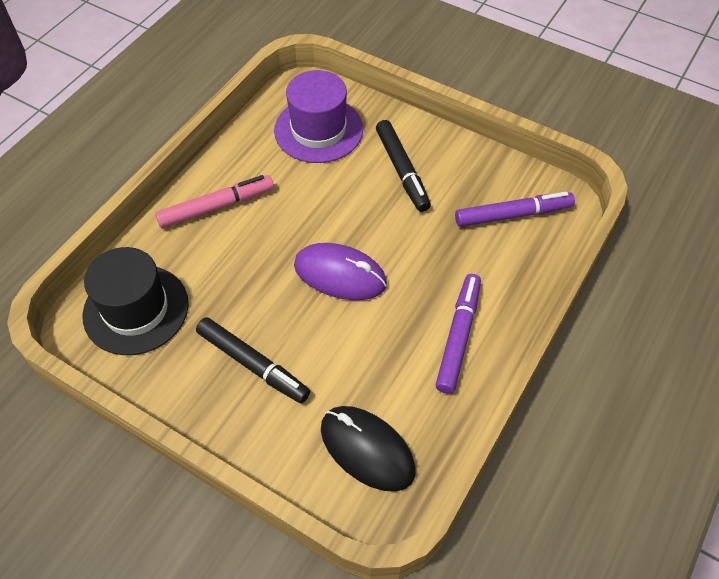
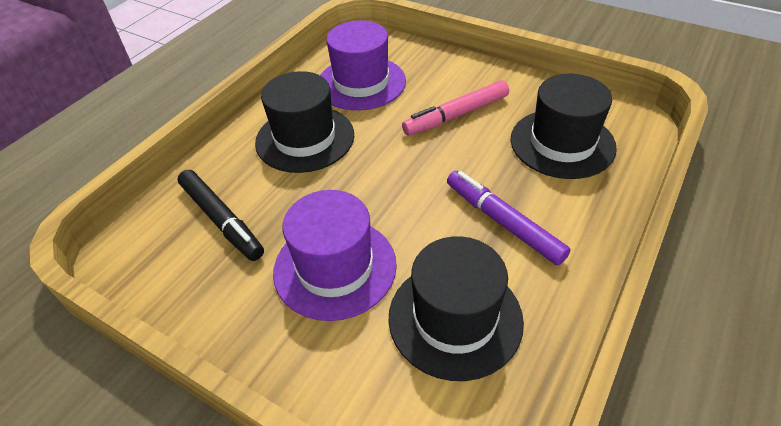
black hat: [83,247,189,355] = 1 -> [255,71,354,173] [388,236,524,381] [511,74,617,179] = 3
black marker: [196,317,310,403] [376,120,431,212] = 2 -> [178,170,264,261] = 1
black mouse: [321,406,416,492] = 1 -> none = 0
purple hat: [274,70,363,163] = 1 -> [273,190,397,321] [320,20,406,110] = 2
purple marker: [436,274,481,394] [455,192,575,227] = 2 -> [447,171,571,266] = 1
purple mouse: [294,243,387,300] = 1 -> none = 0

